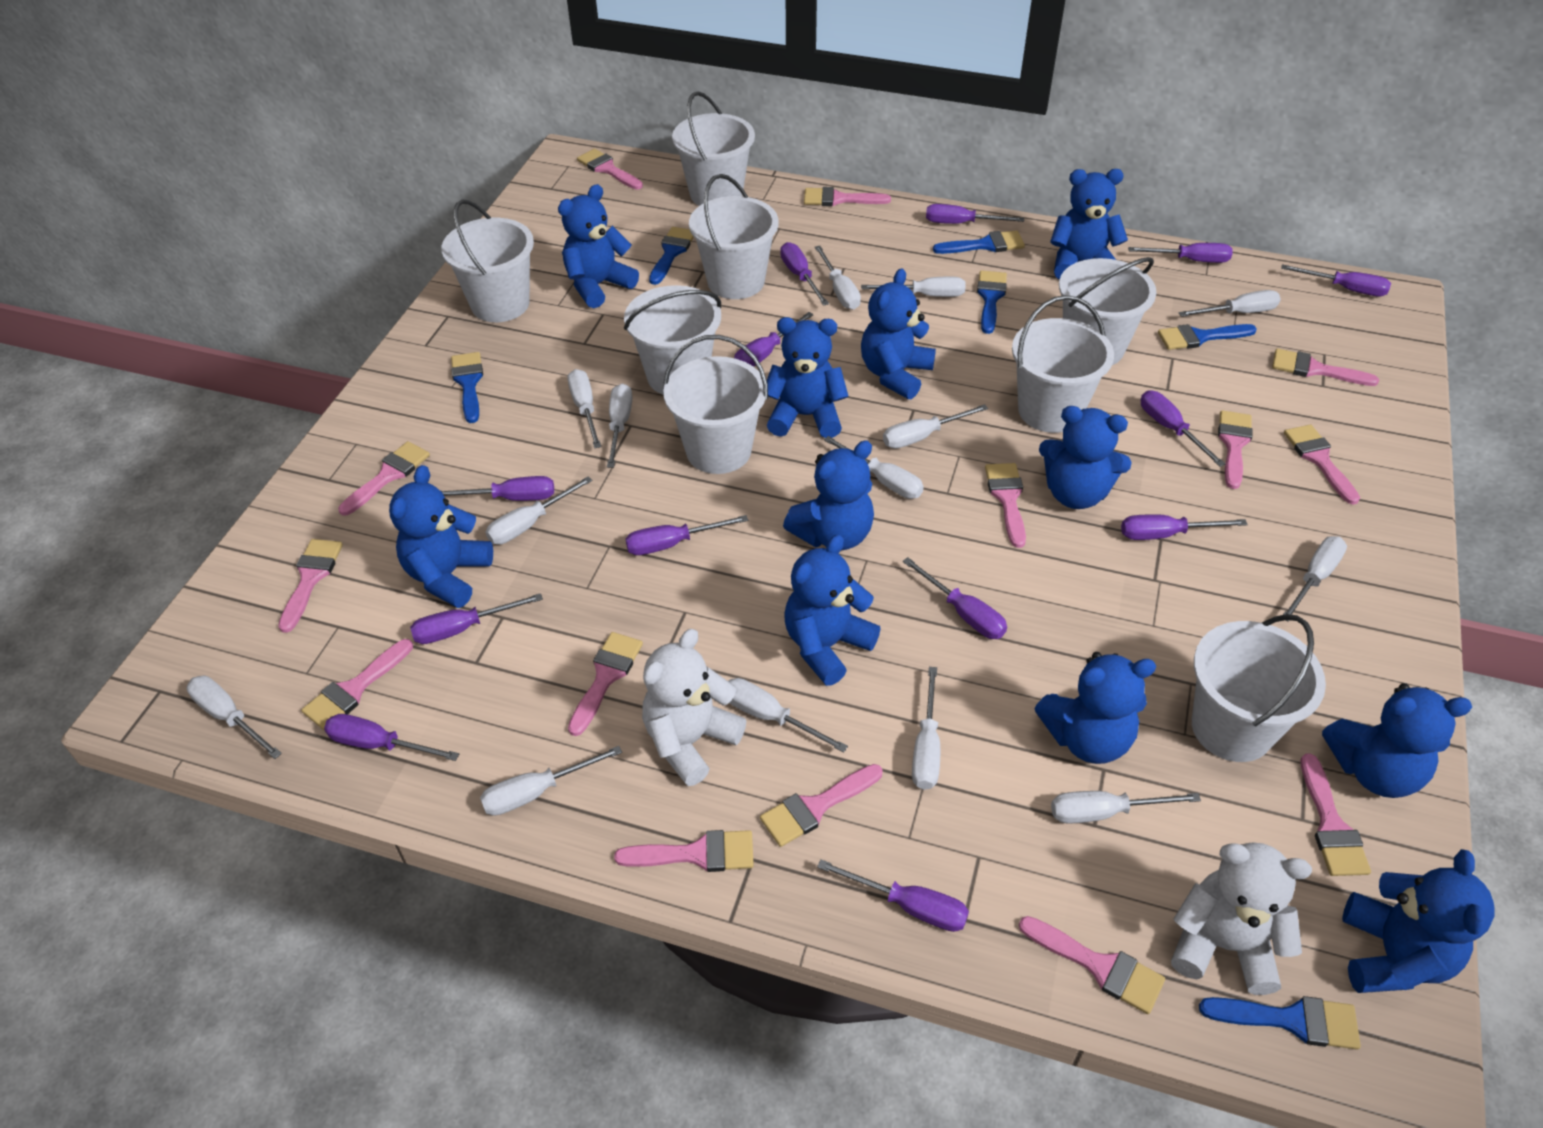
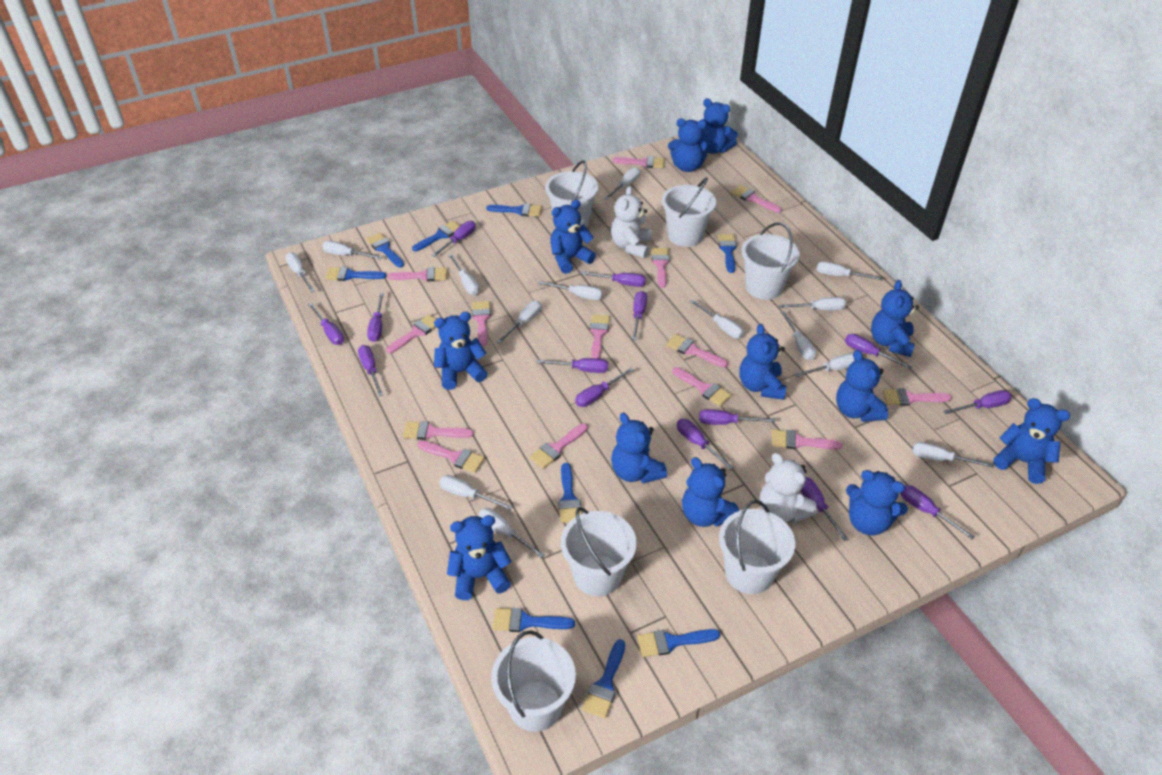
blue brush: [451,352,483,423] [649,227,694,285] [933,231,1025,254] [977,270,1007,334] [1158,324,1257,350] [1199,996,1361,1049] = 6 -> [325,267,386,281] [366,233,404,267] [412,221,460,251] [486,203,542,217] [493,608,575,632] [558,463,581,523] [582,639,625,718] [637,629,720,657] [718,234,737,273] = 9
blue teddy bear: [389,465,493,608] [558,184,639,308] [767,317,849,438] [783,441,874,550] [785,535,880,686] [861,268,936,399] [1034,652,1156,764] [1039,406,1132,509] [1050,169,1128,280] [1322,683,1472,798] [1342,849,1494,993] = 11 -> [434,312,488,390] [447,515,512,600] [550,200,596,274] [611,413,667,484] [668,119,711,172] [682,457,739,527] [701,99,738,154] [739,324,786,400] [836,350,888,422] [846,470,908,535] [871,280,919,357] [993,398,1070,484] = 12
purple screwdriver: [324,714,459,761] [410,593,543,644] [441,476,554,501] [625,515,748,555] [734,312,814,367] [780,242,829,306] [817,859,969,932] [903,557,1007,639] [926,204,1024,224] [1121,514,1248,540] [1128,243,1233,263] [1141,391,1225,467] [1281,264,1391,296] = 13 -> [308,303,344,345] [358,345,383,396] [367,293,384,342] [432,221,476,257] [537,358,608,373] [575,368,634,407] [581,271,646,287] [632,291,647,340] [677,419,734,470] [699,409,775,425] [800,477,849,541] [845,334,912,370] [901,485,975,539] [944,390,1012,414] = 14
white bucket: [441,200,534,322] [624,285,721,395] [663,335,768,474] [672,91,755,206] [689,174,778,299] [1012,295,1114,433] [1059,257,1156,365] [1192,614,1326,762] = 8 -> [491,630,576,732] [545,160,599,227] [561,507,637,596] [662,178,716,247] [719,500,795,594] [741,222,800,300] = 6

